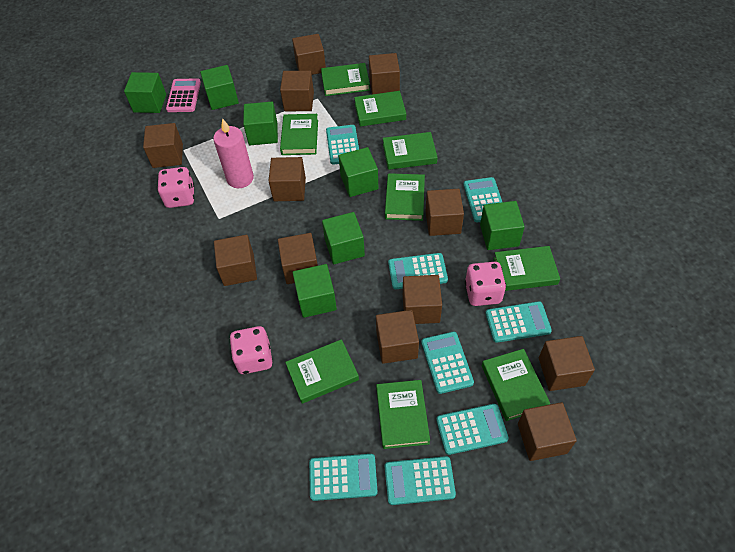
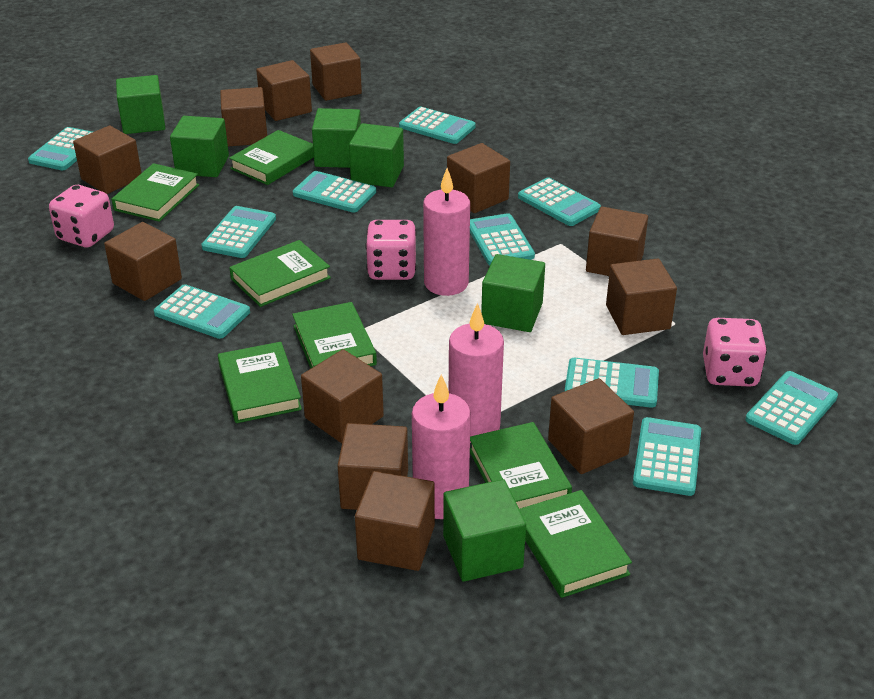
green book: [280,114,318,155] [285,339,359,404] [321,63,370,96] [354,91,406,127] [376,380,430,449] [383,132,438,170] [385,173,425,221] [482,349,550,421] [494,246,560,291] = 9 -> [112,163,199,222] [218,342,302,423] [229,130,314,185] [229,240,331,307] [292,302,377,368] [470,422,572,509] [519,490,632,598] = 7
green cube: [124,72,166,113] [200,65,239,110] [243,102,278,145] [293,264,337,318] [322,212,365,264] [339,147,378,197] [480,201,525,250] = 7 -> [116,75,165,134] [170,116,229,177] [312,108,361,168] [349,123,404,187] [443,479,526,582] [481,254,545,332] = 6
pink calculator: [166,78,201,112] = 1 -> none = 0
pink candle: [213,118,254,188] = 1 -> [412,374,471,519] [423,168,470,296] [449,303,504,443] = 3
turquoise calculator: [309,454,377,501] [326,125,359,165] [385,456,456,505] [388,253,448,289] [421,332,474,394] [436,404,509,455] [463,177,502,222] [485,301,552,343] = 8 -> [28,127,92,170] [154,284,250,339] [201,206,276,258] [293,171,376,213] [399,107,476,144] [470,213,535,265] [518,178,601,226] [565,358,659,408] [633,417,701,496] [745,371,838,445] = 10

